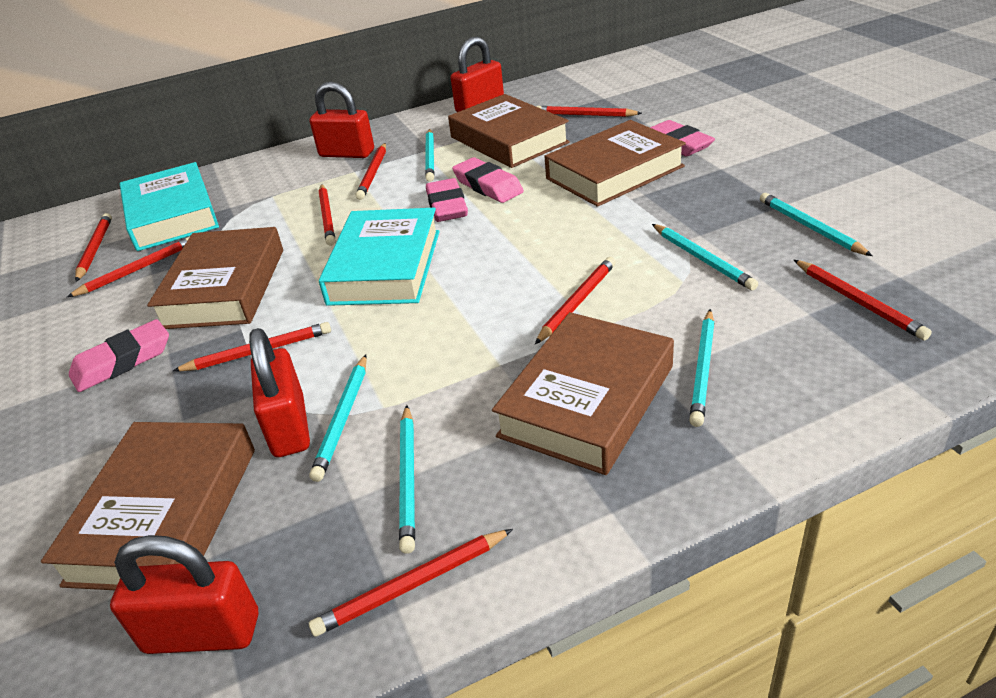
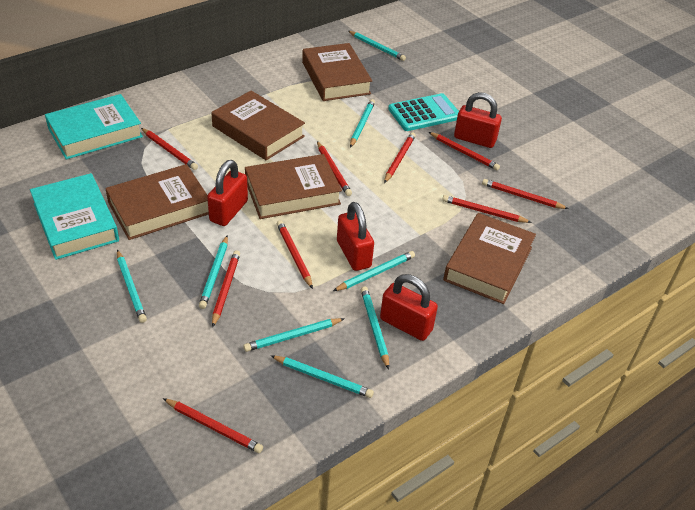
pink eraser: [69,319,169,392] [426,178,468,222] [452,157,524,203] [650,120,715,156] = 4 -> none = 0
turquoise calculator: none = 0 -> [388,93,459,131] = 1
turquoise pencil: [309,354,367,482] [399,405,415,554] [425,129,434,182] [652,224,758,290] [689,309,715,427] [760,193,872,256] = 6 -> [117,250,147,323] [199,235,228,309] [243,318,345,352] [270,355,374,398] [333,251,415,291] [348,31,406,61] [350,99,375,148] [361,286,389,370] = 8

